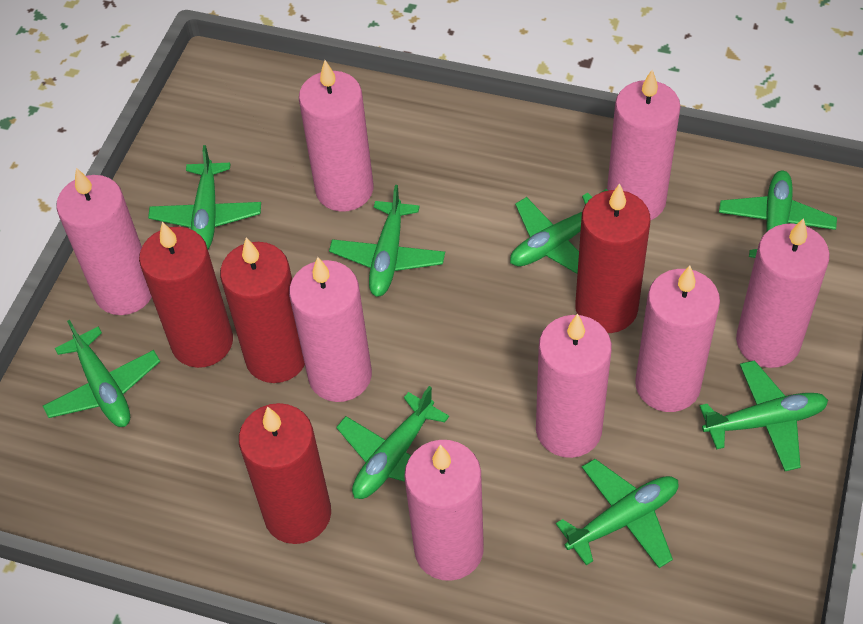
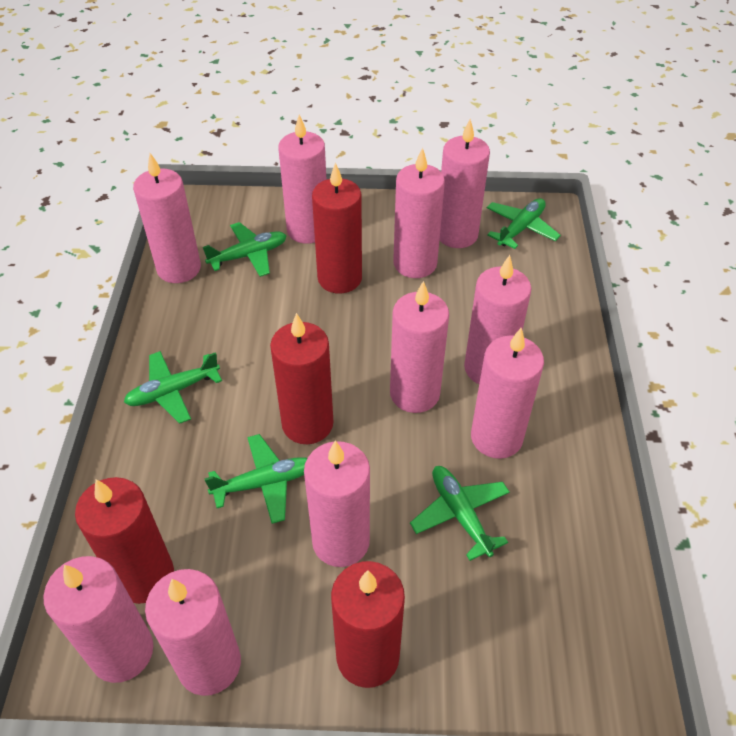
green plane: [43,320,160,427] [148,145,261,249] [329,185,445,297] [336,386,449,499] [510,189,608,274] [556,459,678,568] [700,360,828,471] [719,171,837,258] = 8 -> [124,351,222,424] [203,222,287,277] [204,434,307,524] [410,466,510,561] [487,198,561,249] = 5
pink candle: [56,168,152,315] [289,257,372,402] [299,60,373,212] [404,440,484,581] [536,314,612,458] [607,70,681,221] [635,266,720,412] [736,218,830,368] = 8 -> [43,556,154,683] [133,153,201,283] [145,569,241,696] [278,115,327,244] [304,440,370,567] [390,281,449,413] [393,147,445,278] [439,119,490,248] [464,255,531,384] [471,328,544,459] = 10

